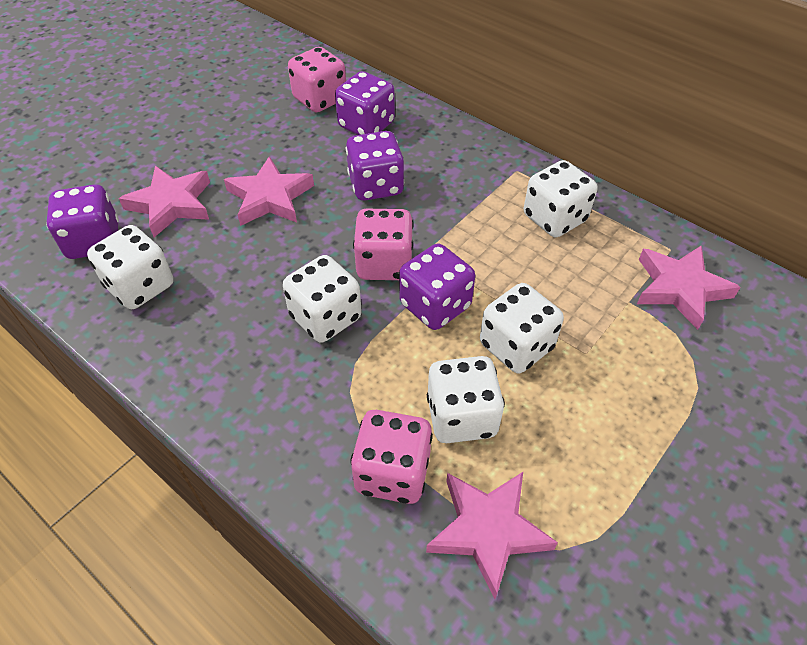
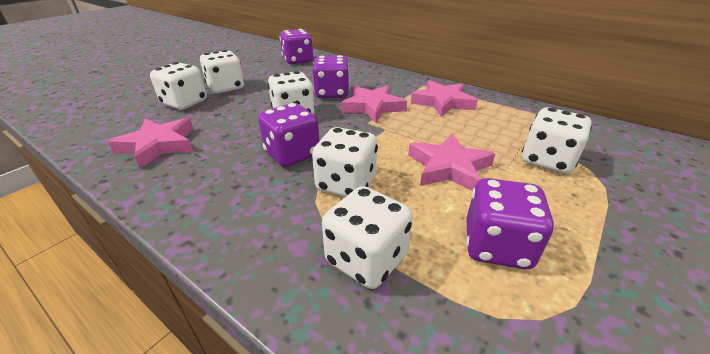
pink dice: [288,47,346,112] [350,410,433,504] [353,209,414,280] = 3 -> none = 0
white dice: [87,225,173,309] [283,255,362,343] [427,356,505,443] [480,283,564,373] [524,160,597,237] = 5 -> [150,62,207,110] [200,50,244,93] [268,71,315,114] [312,127,378,197] [322,186,413,289] [522,108,592,174] = 6

